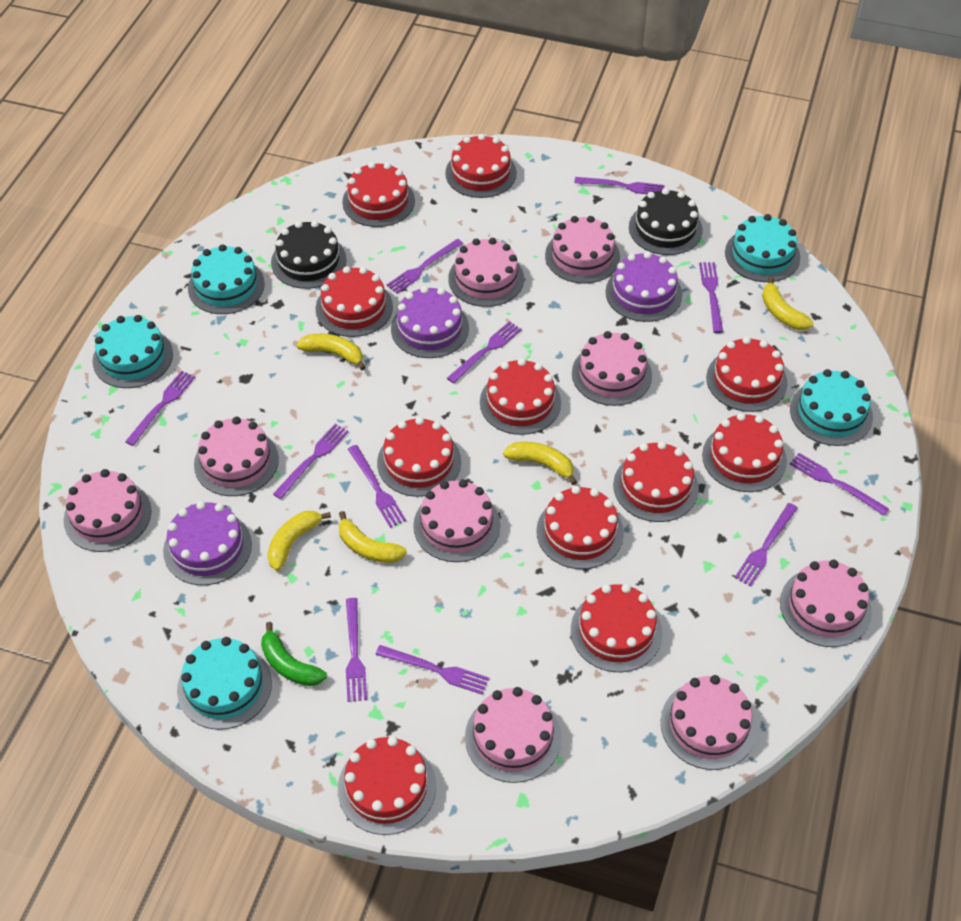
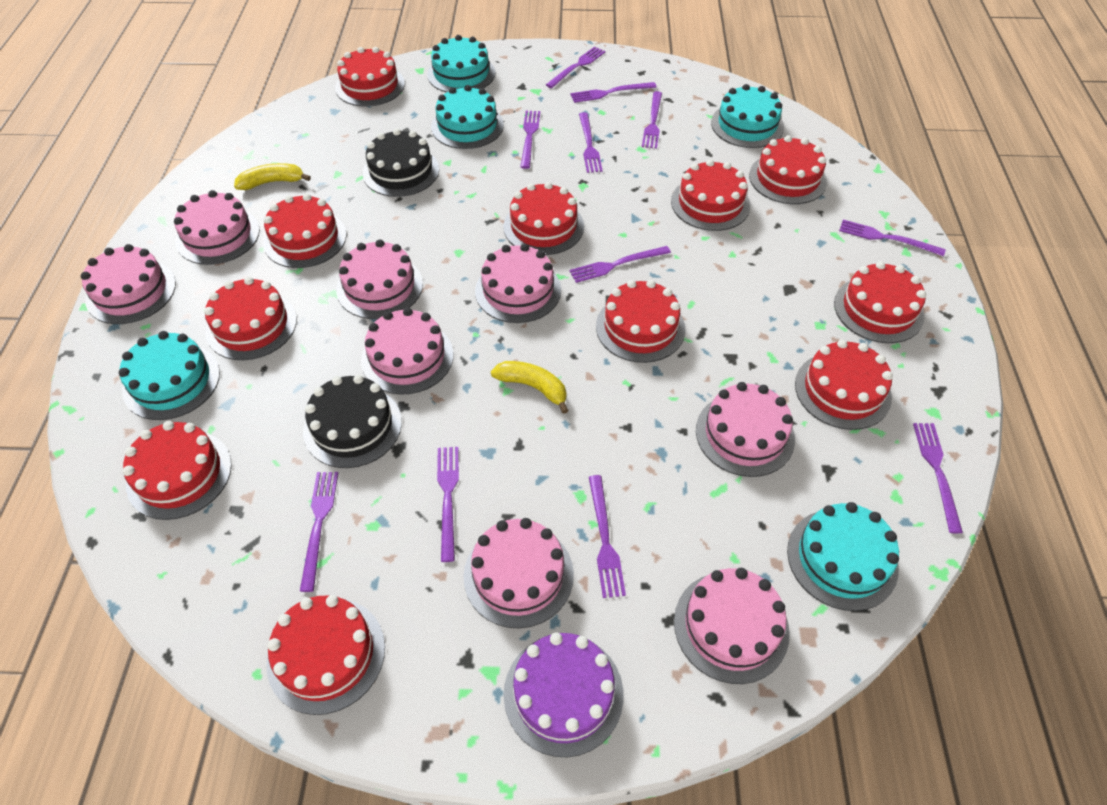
green banana: [261,622,327,686] = 1 -> none = 0
pink cake: [64,469,151,552] [194,417,279,496] [413,479,500,562] [448,238,524,307] [465,687,561,783] [545,216,620,284] [572,331,652,406] [661,675,757,770] [780,560,872,647] = 9 -> [81,244,176,324] [174,190,260,265] [336,239,423,319] [361,308,453,395] [464,518,574,628] [475,244,561,323] [674,568,790,684] [696,382,795,477] = 8
purple cake: [163,501,252,585] [391,286,469,358] [606,252,682,322] = 3 -> [504,632,624,757] = 1
yellow banana: [267,511,331,571] [297,334,366,370] [339,511,407,563] [503,442,577,485] [762,277,814,330] = 5 -> [234,163,311,190] [491,361,569,414] = 2

